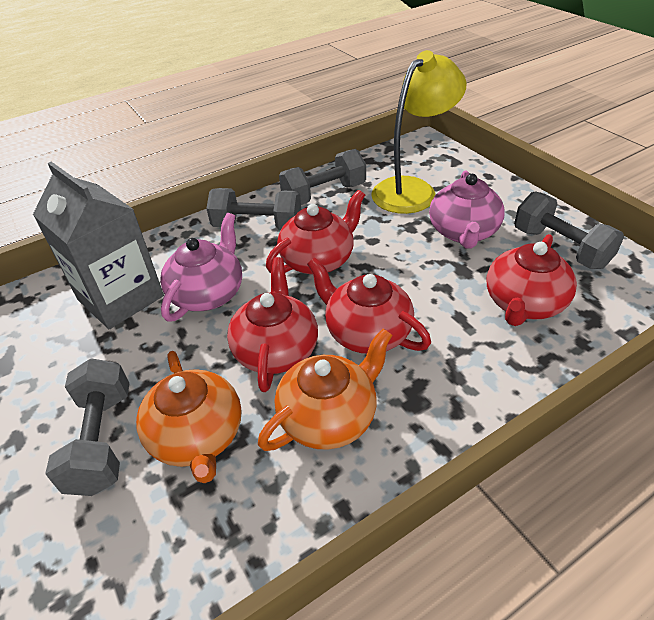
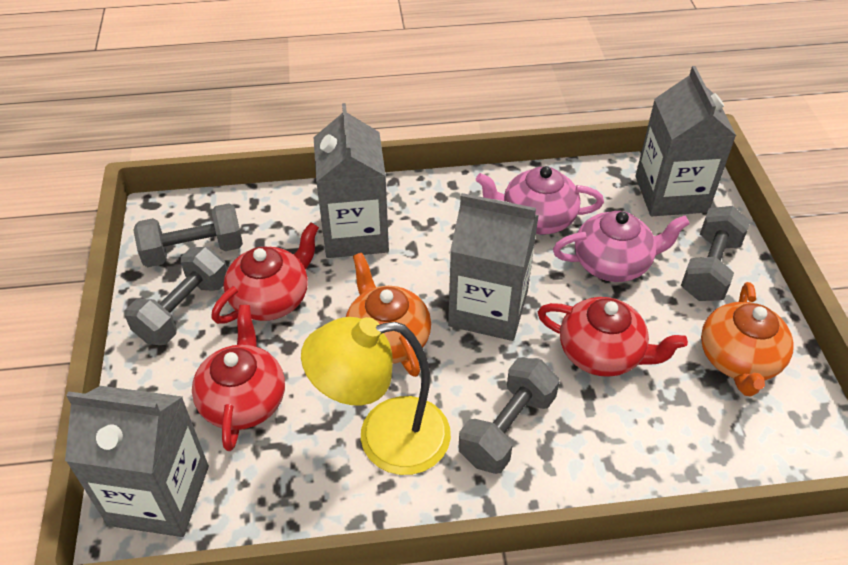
grey carton: [33,162,164,329] = 1 -> [65,386,209,537] [313,103,389,258] [448,193,539,341] [635,66,736,216] = 4
red teapot: [227,257,318,392] [266,190,365,275] [307,258,431,354] [487,234,577,326] = 4 -> [192,305,285,451] [211,222,319,324] [538,297,688,377] = 3

